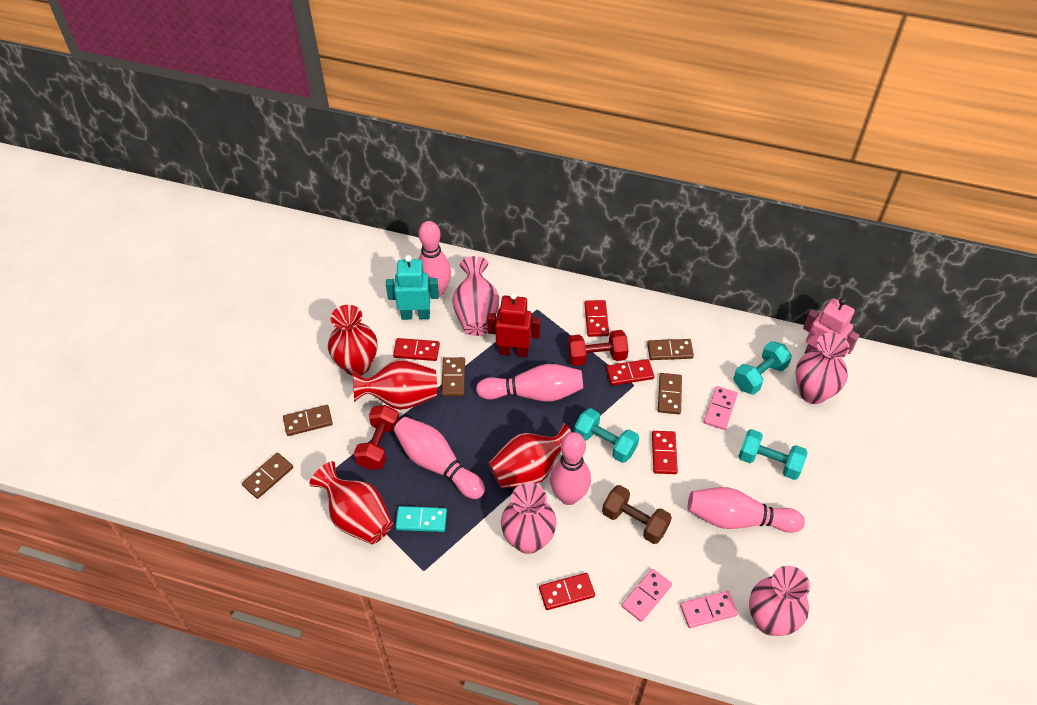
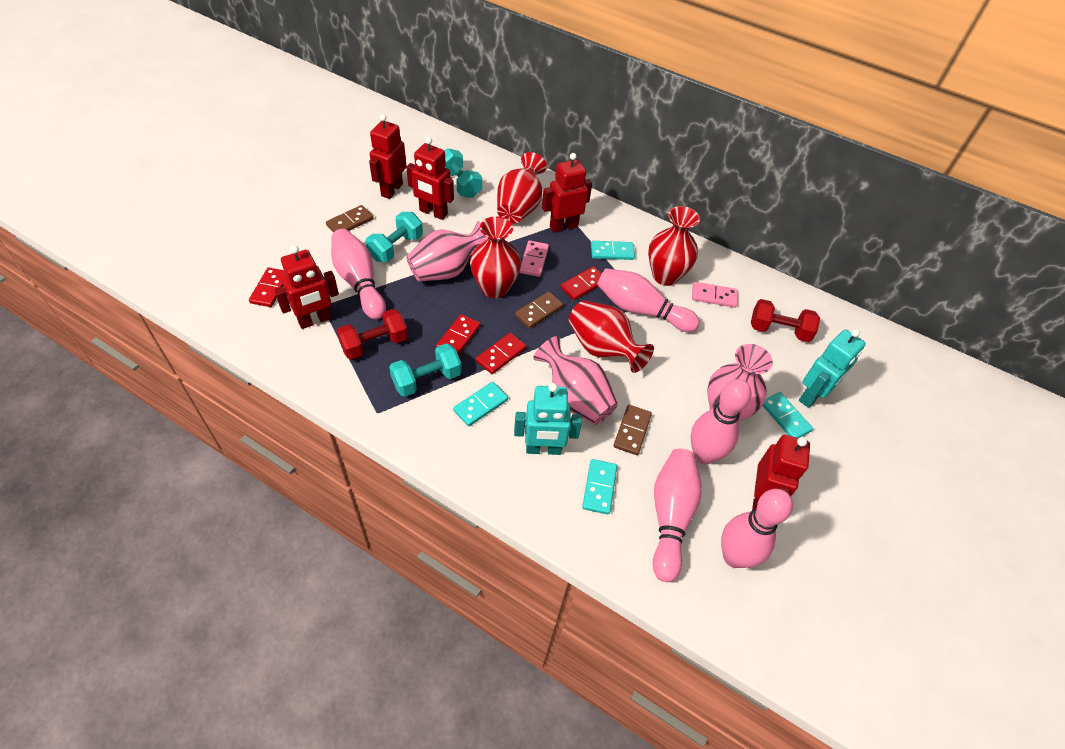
brown domino: [242,453,293,499] [283,405,333,436] [441,357,465,396] [647,339,694,360] [658,373,682,414] = 5 -> [326,205,373,232] [515,291,563,329] [613,405,652,455] = 3
brown dumbbell: [602,485,672,544] = 1 -> none = 0
pink domino: [622,569,672,622] [680,591,738,628] [704,386,738,430] = 3 -> [520,240,549,277] [692,282,738,308] = 2
pink robot: [803,298,859,354] = 1 -> none = 0
pink vase: [452,256,499,336] [501,483,557,554] [749,566,810,636] [795,333,850,404] = 4 -> [406,221,488,282] [533,336,618,425] [707,344,773,422] = 3
red domino: [393,338,440,361] [539,573,595,610] [585,300,609,337] [606,359,654,386] [652,431,678,474] = 5 -> [249,268,285,307] [436,314,481,355] [476,333,526,374] [560,266,602,300] = 4
red robot: [487,292,541,357] = 1 -> [274,245,339,329] [369,114,407,199] [406,137,454,220] [542,153,592,233] [752,435,810,510] = 5
turquoise domino: [395,506,447,532] = 1 -> [453,382,508,426] [582,459,617,515] [591,241,635,260] [763,392,813,438] = 4
turquoise robot: [386,255,439,320] = 1 -> [514,383,582,455] [799,329,866,408] = 2

